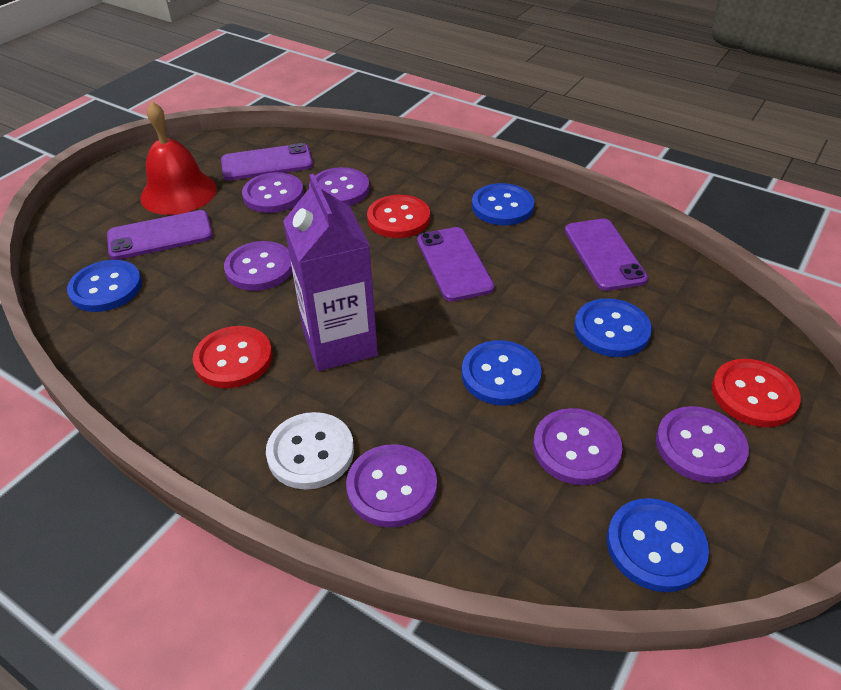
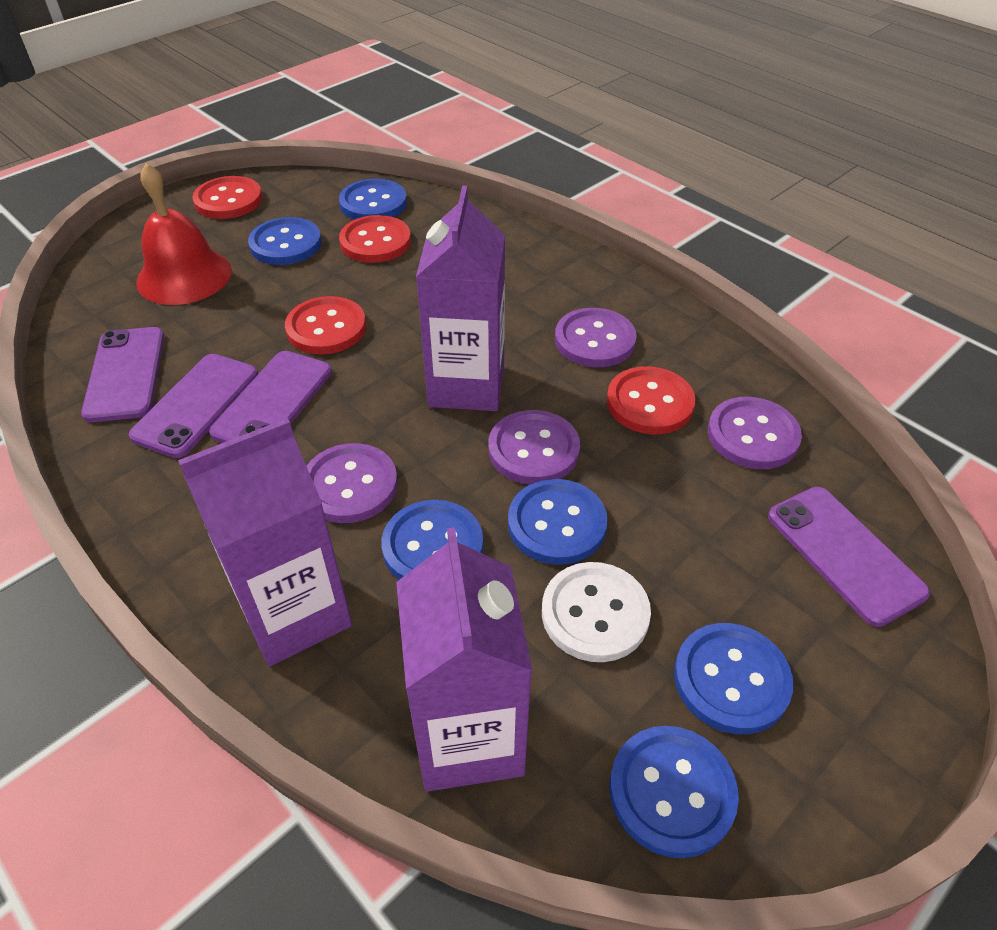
blue button: [67,260,142,312] [462,340,542,405] [472,183,534,225] [574,298,652,357] [607,498,709,592] = 5 -> [248,217,322,265] [339,179,407,220] [381,500,483,580] [508,479,608,565] [609,726,739,858] [674,623,793,734] = 6
purple button: [224,241,292,291] [242,172,304,213] [309,167,370,206] [346,444,437,528] [533,408,623,485] [656,406,749,483] = 6 -> [307,443,398,523] [488,410,580,484] [555,308,637,367] [708,397,802,469] = 4
purple carton: [283,174,378,371] = 1 -> [178,418,352,666] [396,527,532,792] [416,185,505,411] = 3
red button: [193,326,272,388] [367,195,430,238] [712,359,801,427] = 3 -> [192,176,263,219] [285,296,366,354] [339,215,411,263] [607,366,696,434] = 4

